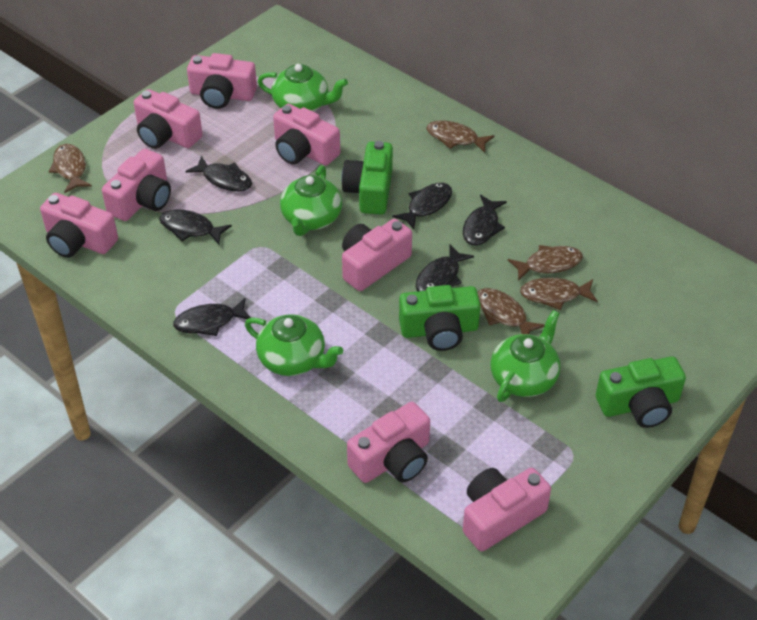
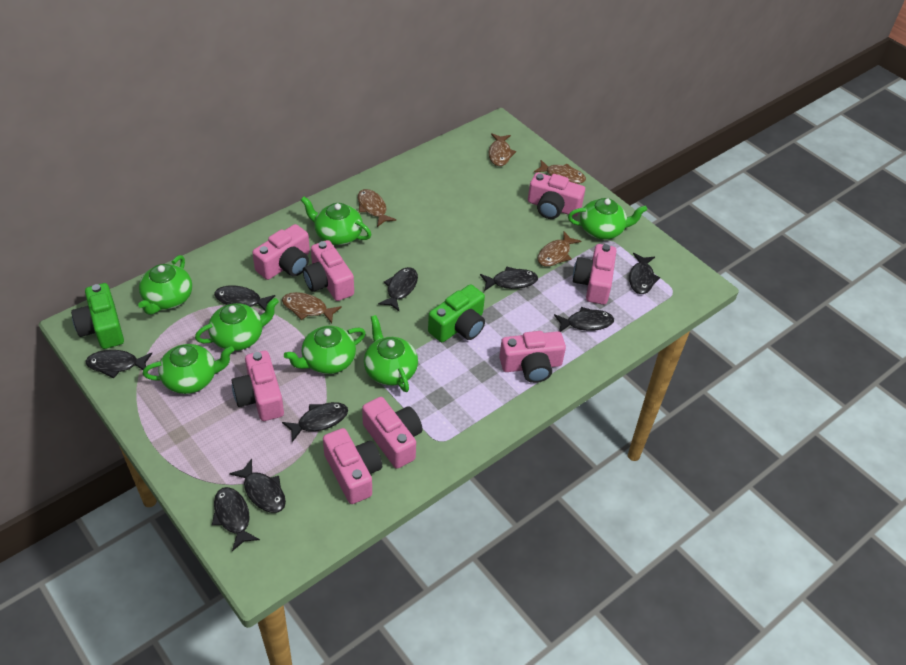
black fish: [159,209,232,244] [173,298,251,336] [185,156,252,191] [392,183,452,230] [416,245,474,291] [463,195,507,246] = 6 -> [86,350,152,378] [212,487,260,551] [214,285,275,310] [229,459,286,513] [282,402,348,442] [378,267,418,311] [480,266,538,291] [554,307,614,332] [629,253,660,294] = 9
green camera: [341,141,393,214] [399,285,481,351] [596,356,686,428] = 3 -> [71,283,124,349] [428,284,485,342] = 2
green teapot: [245,314,343,376] [258,64,348,112] [280,165,342,236] [490,310,560,402] = 4 -> [138,255,192,315] [143,344,234,394] [195,298,279,351] [284,326,366,374] [301,197,371,245] [364,315,418,392] [568,198,647,240] = 7

